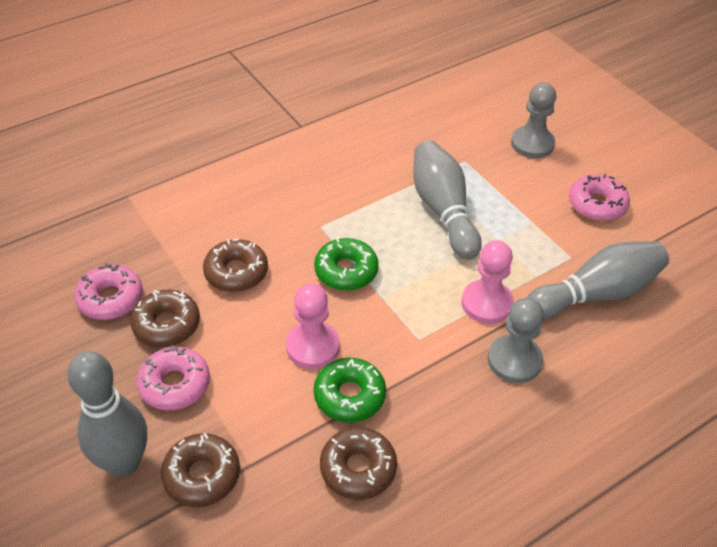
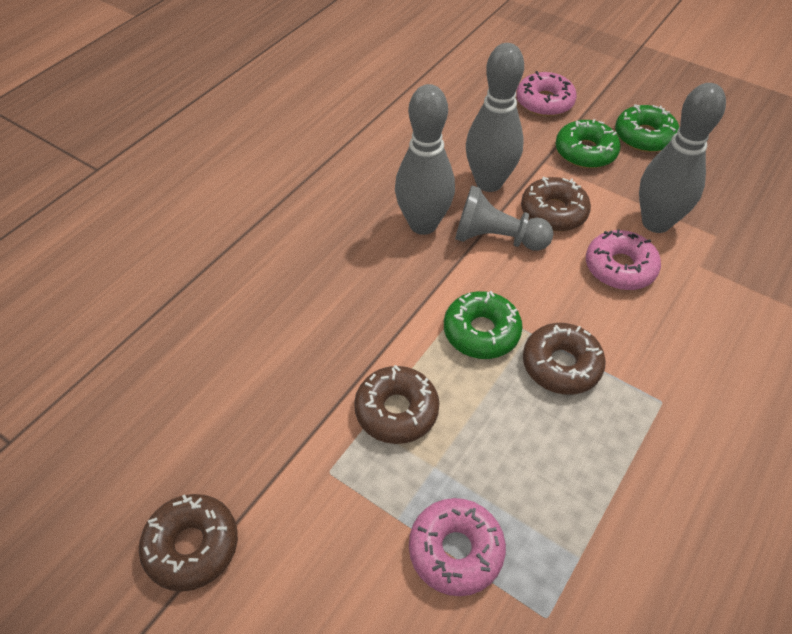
green donut: [314,238,379,291] [314,358,386,422] = 2 -> [444,291,523,359] [555,119,621,168] [615,104,679,152] = 3
grey pawn: [488,298,544,383] [511,83,556,158] = 2 -> [455,186,554,251] = 1
pink pawn: [286,284,340,369] [462,240,514,324] = 2 -> none = 0

